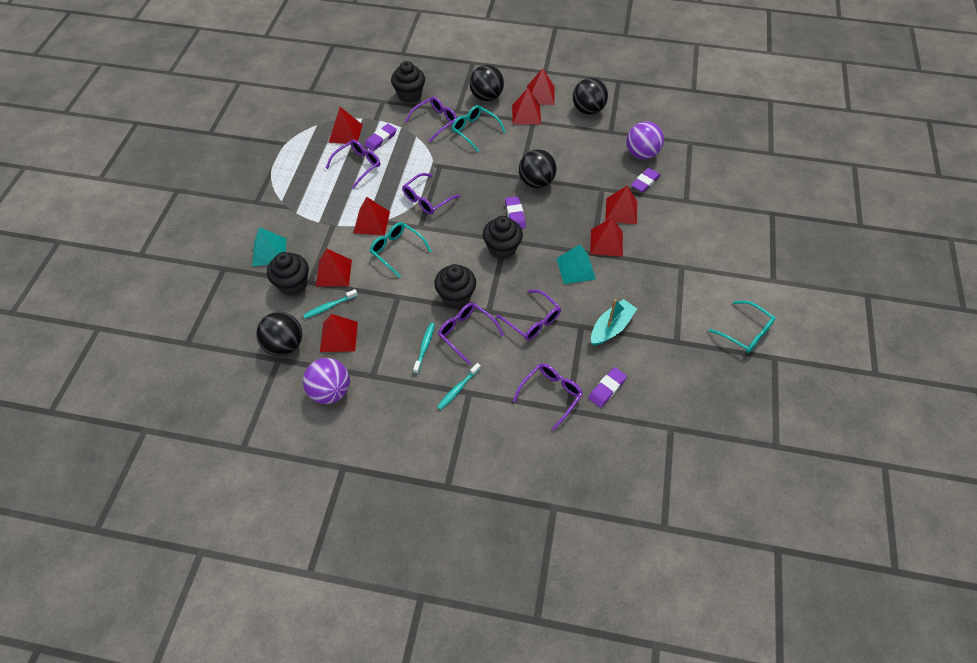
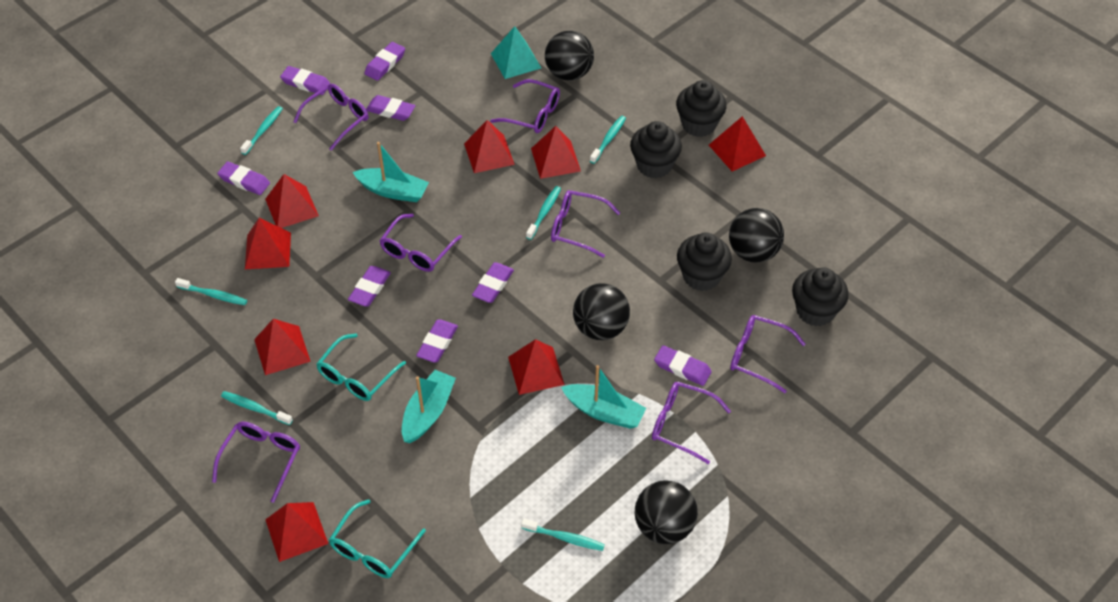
purple ball: [303,358,350,404] [626,121,664,159] = 2 -> none = 0
purple eraser: [364,124,397,151] [505,196,526,229] [588,367,627,408] [631,168,661,193] = 4 -> [217,161,270,195] [280,66,330,95] [348,266,391,306] [364,42,405,81] [366,95,416,121] [416,319,458,363] [472,262,514,303] [654,345,712,386] = 8
purple glasses: [326,140,380,189] [402,173,461,215] [405,96,457,142] [438,303,504,365] [496,290,561,340] [513,363,583,430] = 6 -> [212,422,300,503] [293,84,368,151] [379,214,462,272] [490,79,560,133] [551,190,620,258] [652,382,731,464] [730,315,805,393] = 7
turquoise boat: [591,299,637,346] = 1 -> [353,142,429,202] [402,370,456,443] [561,365,646,429] = 3
turquoise glasses: [370,222,431,278] [452,105,506,152] [709,301,776,353] = 3 -> [316,333,406,401] [329,499,426,578] = 2
turquoise pyramid: [252,227,287,266] [556,244,596,284] = 2 -> [491,26,541,79] = 1
turquoise toothbrush: [303,289,358,319] [413,323,435,374] [437,363,481,410] = 3 -> [175,278,247,305] [221,391,293,425] [240,106,283,155] [521,519,605,551] [526,186,561,240] [590,116,626,164] = 6

